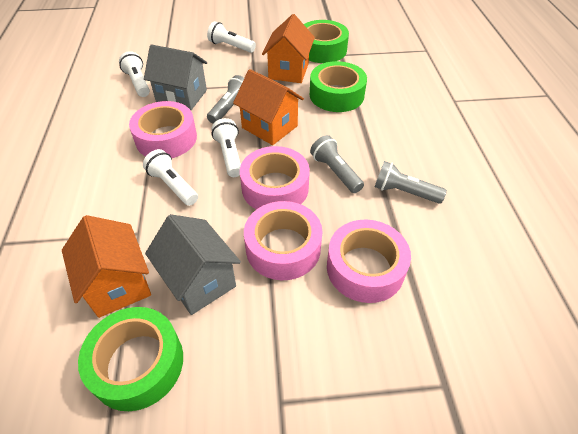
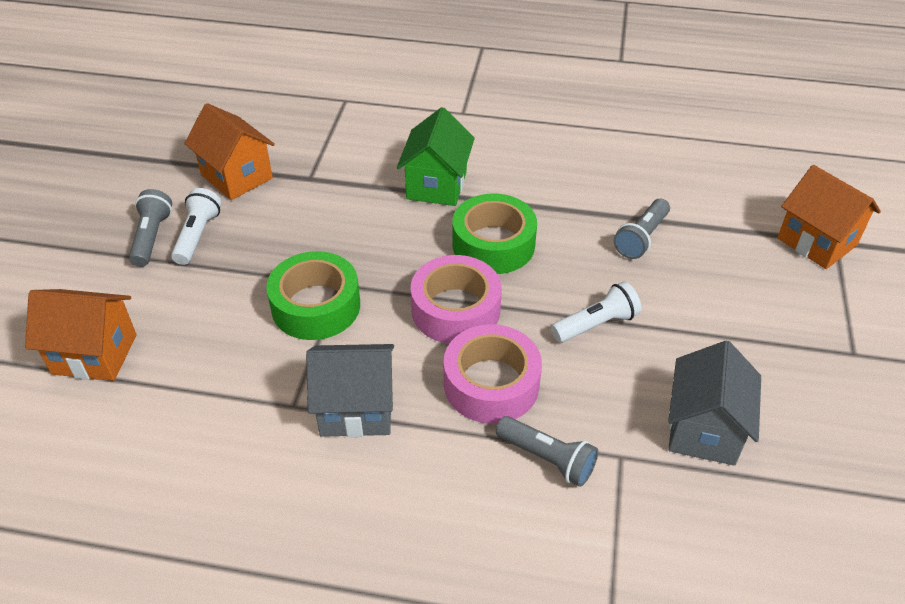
green house: none = 0 -> [397,107,475,206] = 1
green tape: [78,307,183,411] [304,20,349,63] [310,61,367,112] = 3 -> [266,251,360,340] [452,194,537,274] = 2
pink tape: [129,101,197,158] [240,146,310,210] [244,201,322,280] [327,220,411,303] = 4 -> [411,255,502,344] [444,324,542,424] = 2
white flashlight: [119,51,150,97] [143,149,198,206] [207,21,256,53] [212,118,241,177] = 4 -> [171,188,222,265] [551,281,641,343] = 2

